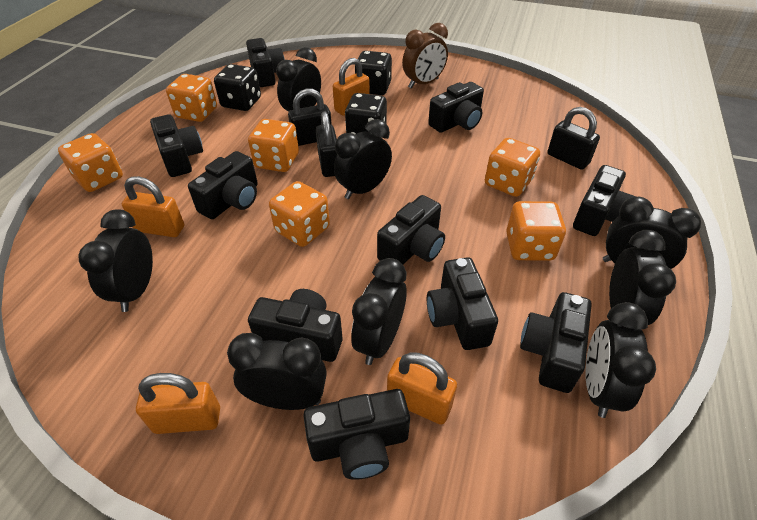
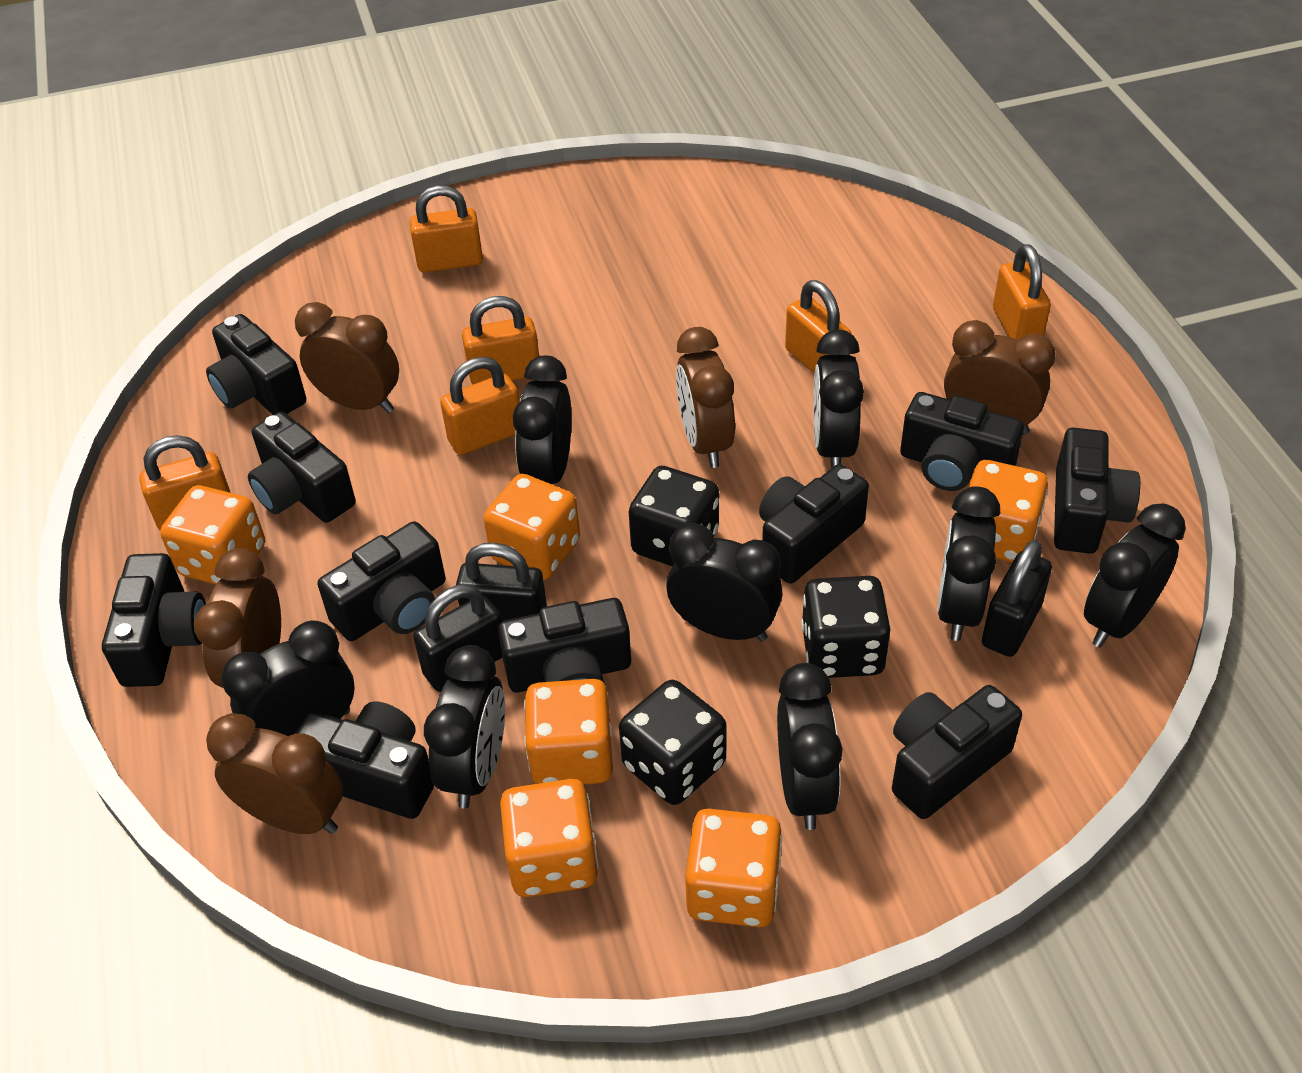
brown clock: [402,23,448,89] = 1 -> [194,548,281,688] [206,713,343,834] [295,302,399,413] [676,327,735,468] [944,320,1056,435] = 5
orange padlock: [122,176,184,237] [136,373,220,434] [333,58,370,116] [387,352,457,425] = 4 -> [139,435,231,530] [410,185,483,273] [440,357,519,455] [462,296,539,385] [785,280,851,374] [993,244,1051,340] = 6

